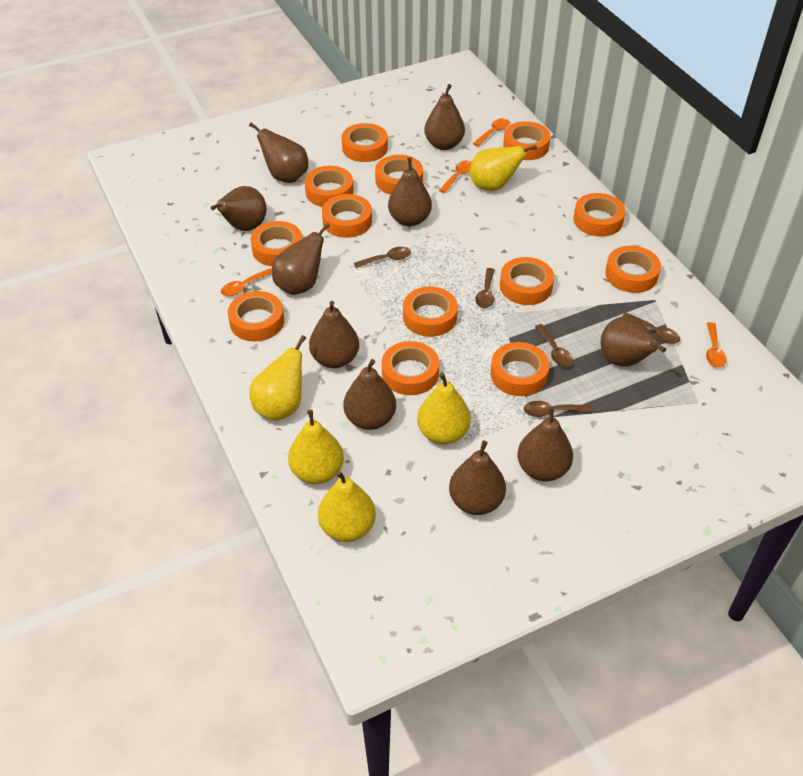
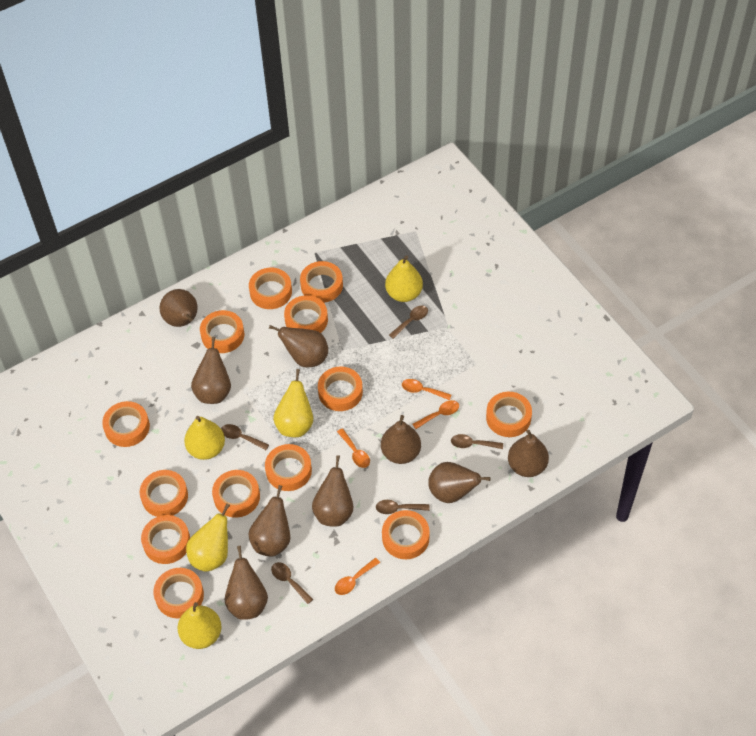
brown pear: [211,186,267,231] [249,123,308,183] [272,223,330,295] [309,301,359,368] [343,359,396,430] [388,157,432,226] [424,84,465,150] [449,441,506,515] [518,407,573,481] [601,316,666,367] = 10 -> [160,289,198,327] [191,337,231,404] [225,546,268,620] [249,485,290,556] [269,325,328,367] [312,455,353,527] [381,415,421,464] [428,462,491,503] [508,430,549,477] = 9

